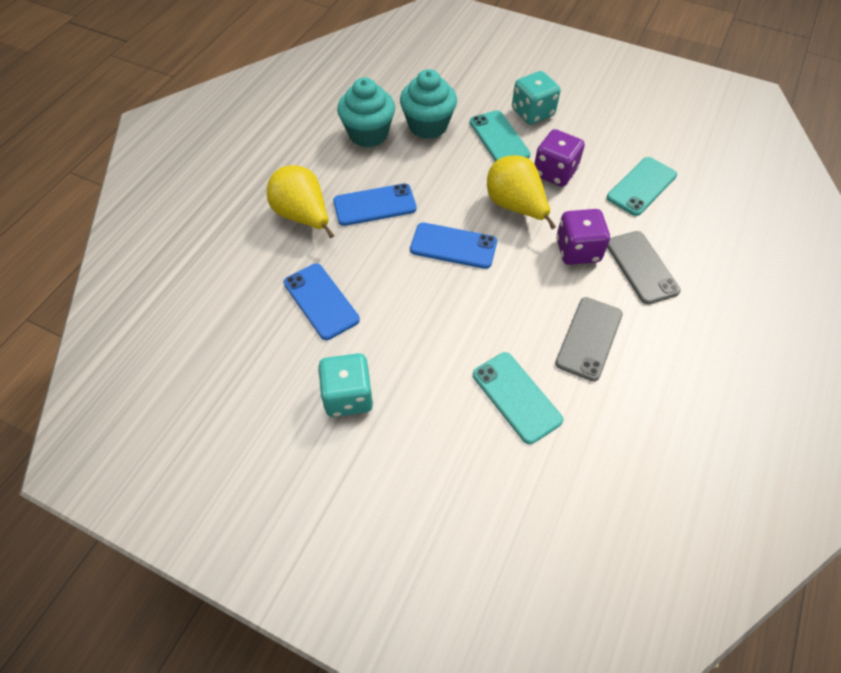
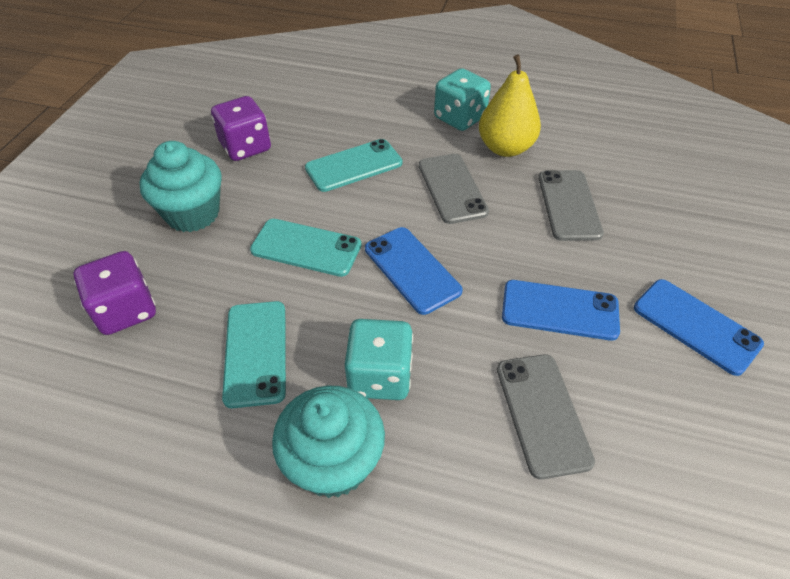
grey phone: [555,297,623,381] [607,231,681,304] = 2 -> [419,154,489,224] [497,354,595,479] [538,170,604,241] = 3
yellow pear: [267,165,334,238] [487,155,556,229] = 2 -> [479,54,541,157] = 1

